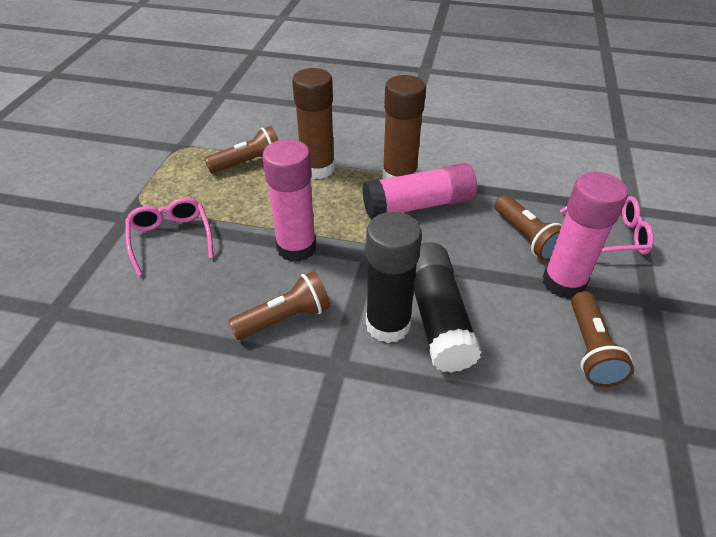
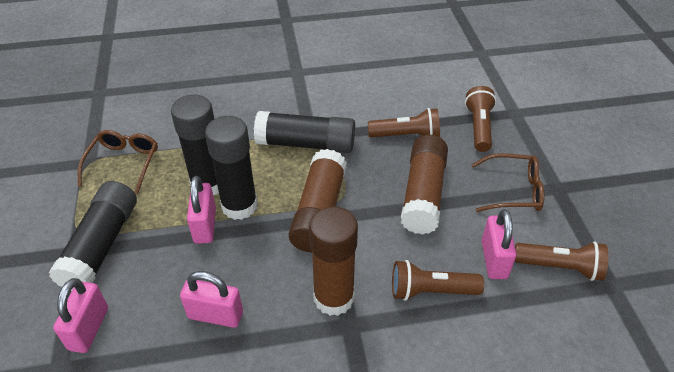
black glue stick: [366,212,422,343] [414,242,482,373] = 2 -> [49,181,137,291] [171,95,219,195] [205,116,258,220] [254,111,355,153] = 4
brown glasses: none = 0 -> [78,130,158,194] [471,153,544,212] = 2
brown glue stick: [292,68,335,179] [383,75,426,179] = 2 -> [289,149,347,252] [309,207,358,316] [401,135,448,235] = 3
pink glasses: [125,198,214,276] [559,196,654,255] = 2 -> none = 0
pink glue stick: [262,139,316,262] [362,163,477,220] [543,172,628,299] = 3 -> none = 0
pink padlock: none = 0 -> [53,278,108,353] [180,271,243,328] [187,176,216,244] [482,209,517,279] = 4

